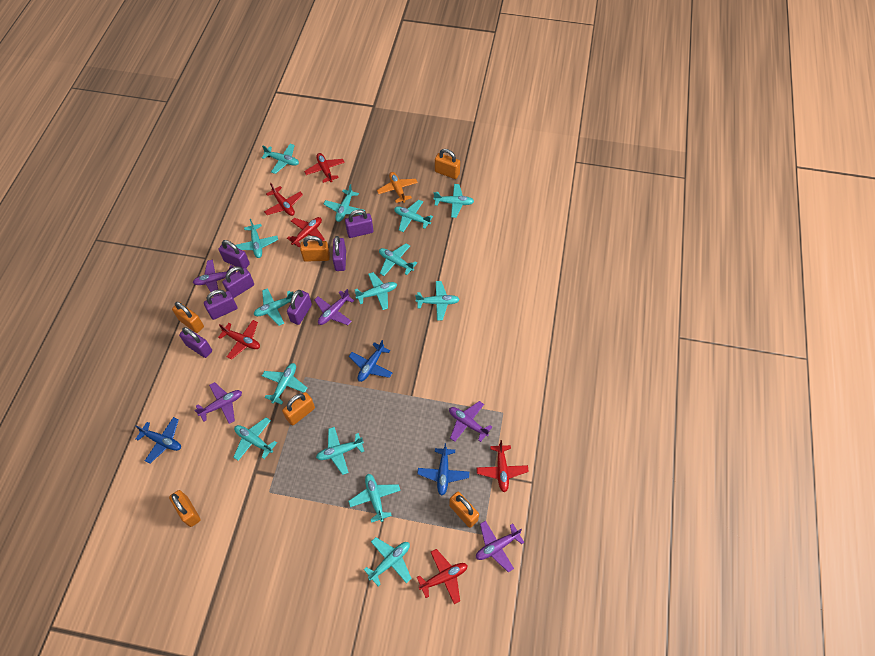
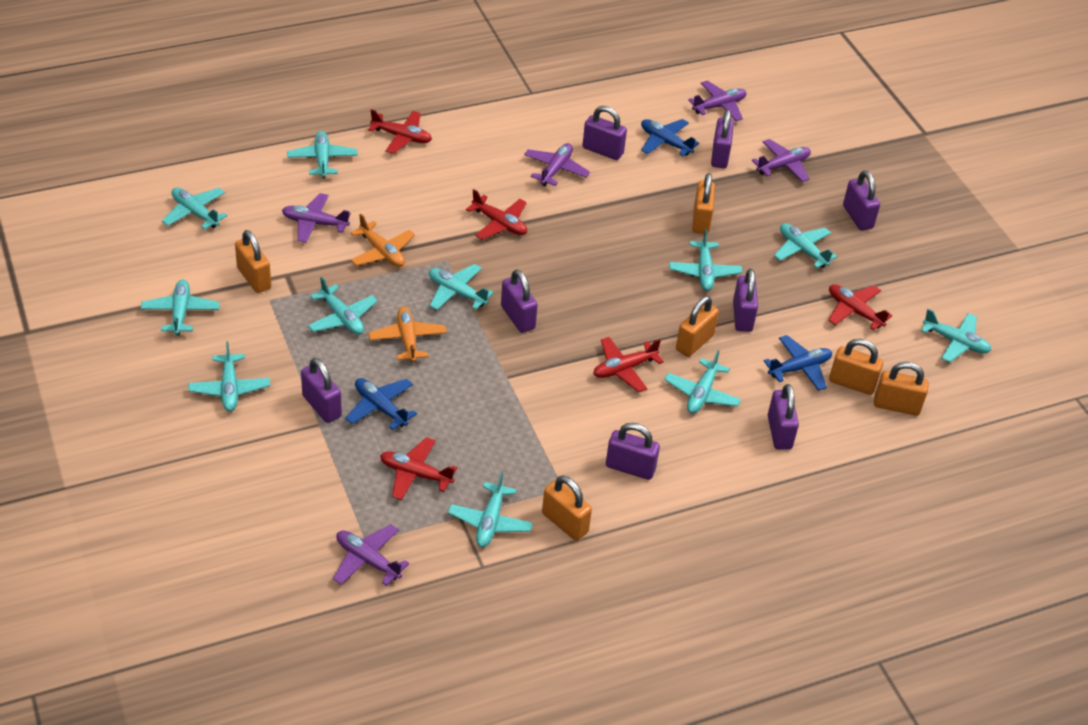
orange plane: [377,172,418,203] = 1 -> [350,214,415,267] [369,306,447,363] = 2
purple padlock: [179,327,212,358] [204,290,237,320] [219,240,250,268] [222,266,254,298] [287,290,312,325] [332,236,346,271] [345,209,373,238] = 7 -> [301,358,342,423] [501,269,538,333] [582,106,627,160] [606,423,660,480] [711,109,734,168] [733,269,758,332] [768,384,799,450] [843,171,880,231] = 8
red plane: [218,320,260,360] [264,183,303,216] [287,217,325,247] [304,153,345,183] [417,549,468,604] [477,440,529,492] = 6 -> [368,109,432,154] [380,437,457,500] [466,189,527,240] [593,337,664,392] [828,284,892,330] = 5
turquoise plane: [233,417,277,461] [235,219,278,258] [253,288,294,326] [262,144,299,174] [262,363,307,405] [316,427,364,475] [323,184,365,222] [348,474,401,523] [355,272,397,310] [364,537,412,586] [379,243,417,276] [394,200,433,232] [415,281,460,321] [434,184,474,218] = 14 -> [141,280,220,335] [162,188,227,230] [189,341,270,411] [287,131,358,179] [308,277,378,335] [429,264,494,310] [448,472,533,547] [664,350,741,414] [669,229,742,291] [774,223,837,268] [921,309,991,362] = 11

